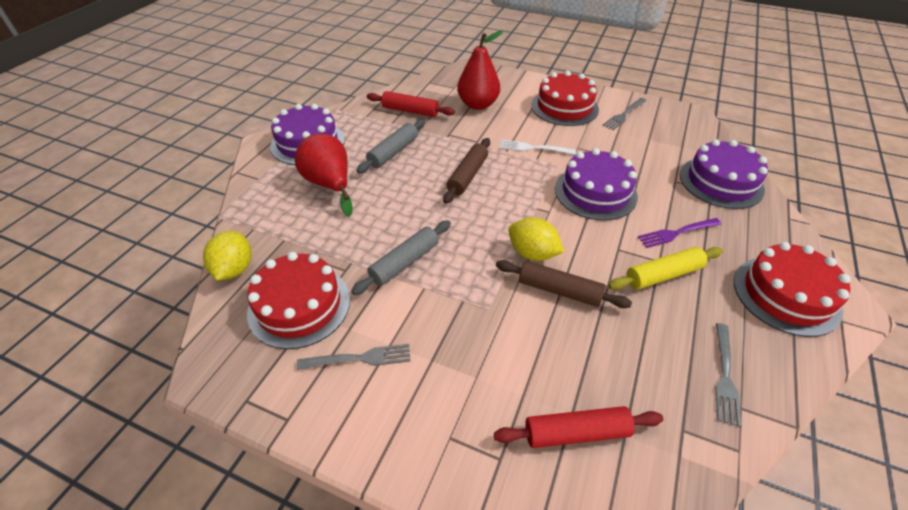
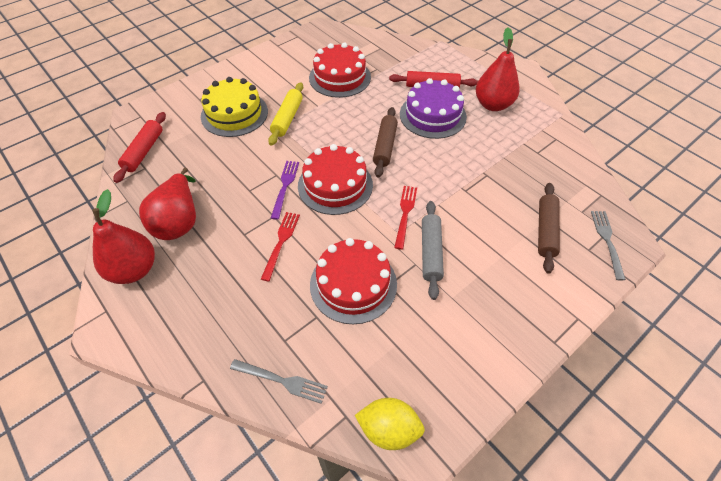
grey fork: [296,344,410,370] [602,98,647,130] [715,323,742,427] = 3 -> [230,359,328,404] [591,211,626,281] = 2
grey rolling pin: [351,220,451,295] [356,119,425,174] = 2 -> [422,201,444,300] = 1
purple cake: [270,104,345,165] [555,148,638,221] [680,139,768,209] = 3 -> [400,78,467,139] = 1
red fork: none = 0 -> [261,212,300,281] [394,186,417,250] = 2
red pear: [295,133,353,217] [457,30,503,110] = 2 -> [92,189,155,284] [139,168,196,240] [476,28,520,111] = 3
white fork: [500,140,576,155] = 1 -> none = 0
yellow cake: none = 0 -> [201,77,268,137] = 1
yellow lemon: [203,231,251,280] [508,217,564,261] = 2 -> [355,398,425,450] = 1

